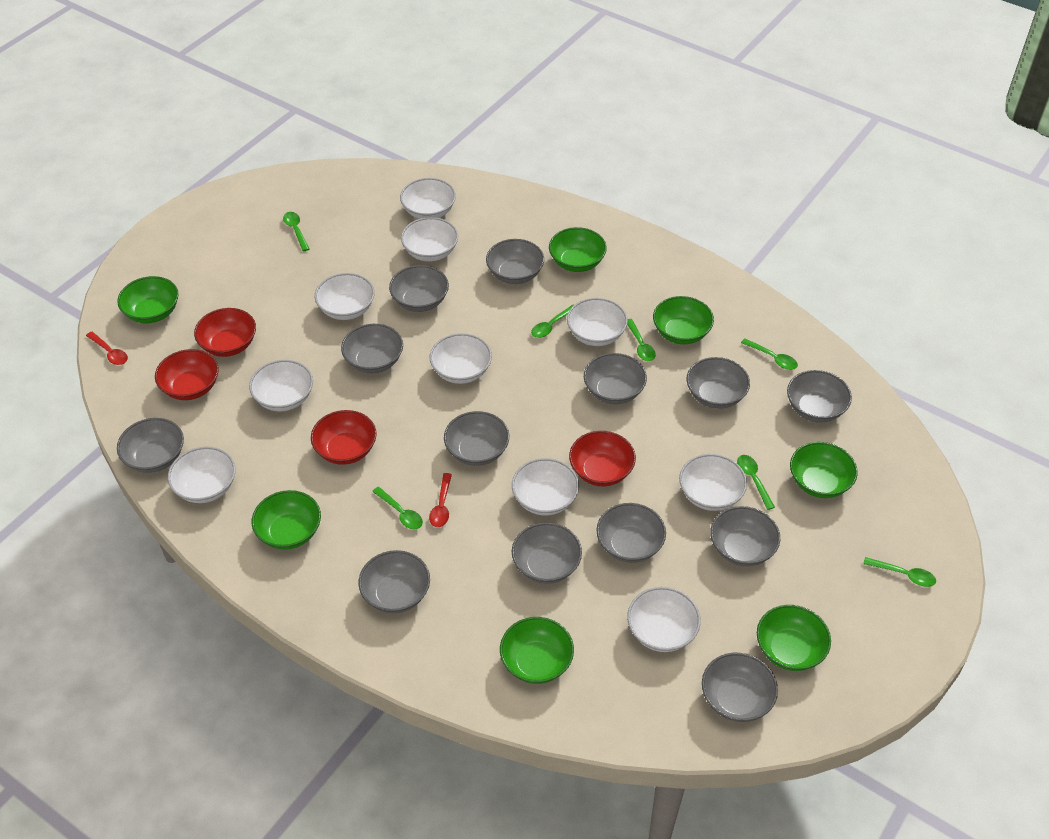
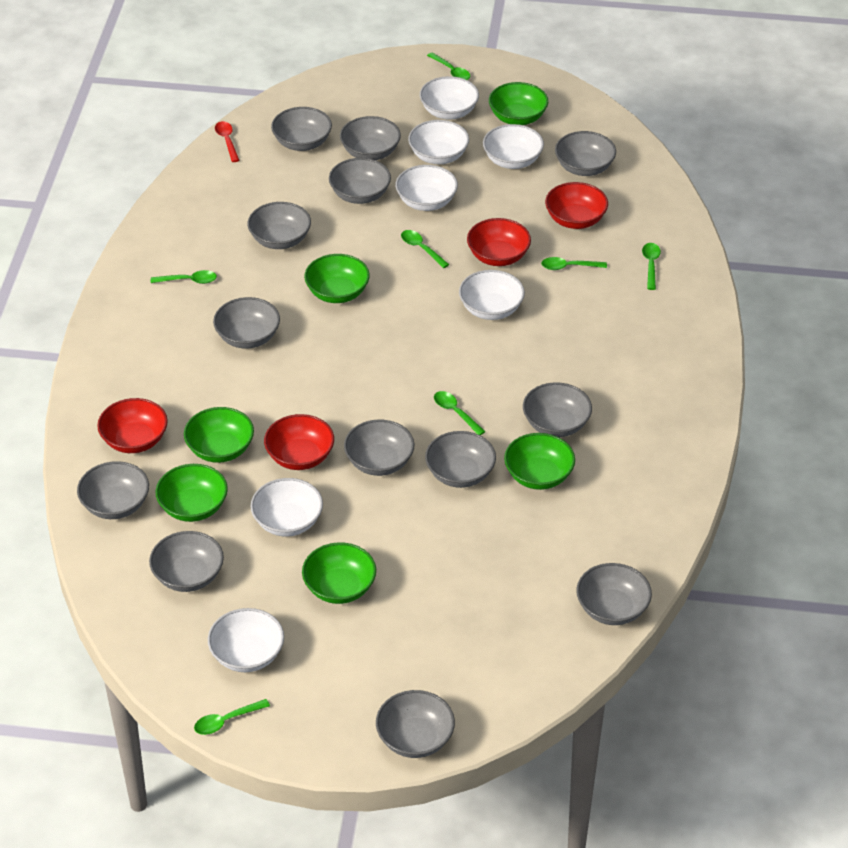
green bowl: [117,276,178,324] [252,490,321,550] [500,617,574,684] [549,227,607,272] [653,296,714,344] [757,605,831,671] [790,442,858,498] = 7 -> [156,464,228,522] [184,407,254,463] [302,542,376,604] [304,254,370,303] [489,82,548,125] [504,433,575,490] = 6
red spoon: [86,332,128,365] [429,473,452,527] = 2 -> [215,121,239,162] = 1
white bowl: [168,447,236,503] [249,360,313,411] [315,273,375,320] [400,178,456,219] [401,217,458,262] [430,333,492,384] [512,458,579,516] [567,298,628,346] [627,587,701,652] [679,454,747,511] = 10 -> [208,608,284,672] [250,478,323,537] [395,165,458,211] [408,120,469,164] [420,76,479,120] [459,270,525,320] [483,124,544,169] = 7

